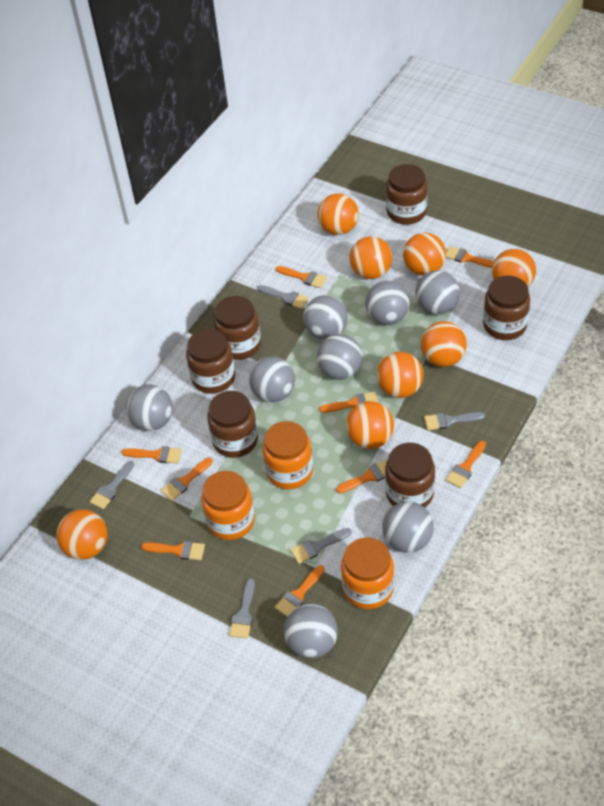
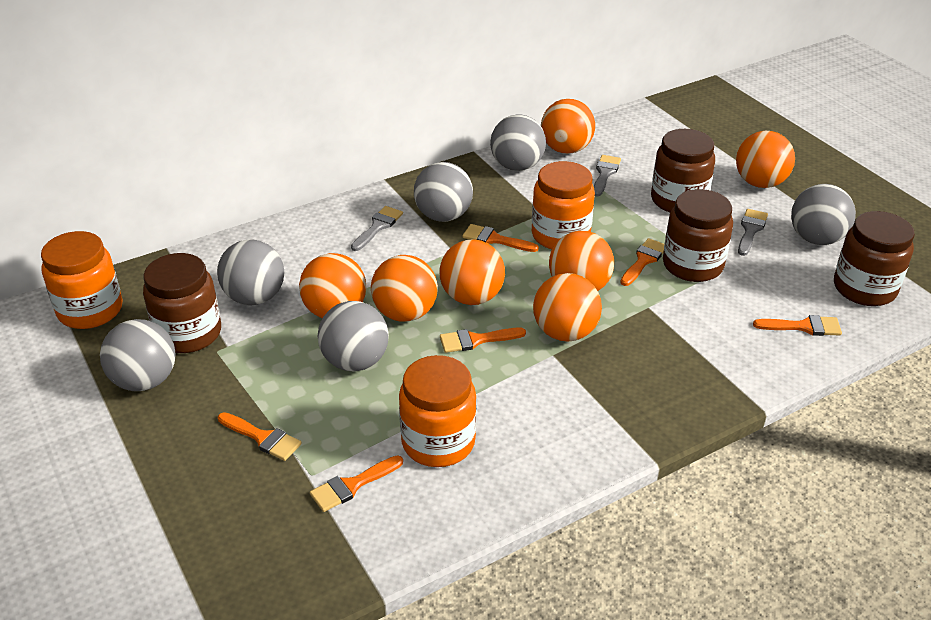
brown jar: [186,329,235,394] [207,391,258,458] [214,296,261,360] [385,443,435,508] [386,164,427,225] [483,275,530,340] = 6 -> [143,253,221,353] [651,129,715,212] [663,189,733,282] [834,211,915,306] = 4
grey ball: [126,384,173,431] [249,356,295,402] [284,604,338,659] [303,295,348,340] [317,334,362,380] [365,281,410,325] [382,501,434,553] [415,270,460,315] = 8 -> [100,319,175,391] [217,240,284,305] [318,301,389,372] [414,162,473,222] [490,115,546,171] [791,184,856,245] = 6
grey brush: [89,461,134,509] [229,578,255,639] [257,285,309,309] [290,528,352,564] [424,412,485,430] = 5 -> [351,206,403,251] [594,155,621,197] [738,209,768,256] = 3
orange ball: [56,509,107,560] [317,193,359,235] [346,401,394,449] [349,236,392,279] [377,352,424,398] [403,232,446,276] [421,321,467,367] [492,249,536,287] = 8 -> [299,253,366,318] [371,255,438,322] [440,239,505,305] [533,273,602,342] [541,99,595,154] [549,231,614,291] [736,131,795,188] = 7
orange brush: [122,446,182,463] [141,541,205,560] [161,457,213,501] [275,565,325,617] [276,266,327,288] [319,392,378,413] [336,460,387,493] [446,246,494,268] [446,441,486,488] = 9 -> [218,412,302,461] [310,455,403,512] [440,328,526,353] [463,224,539,252] [620,238,664,286] [753,315,842,336] = 6

